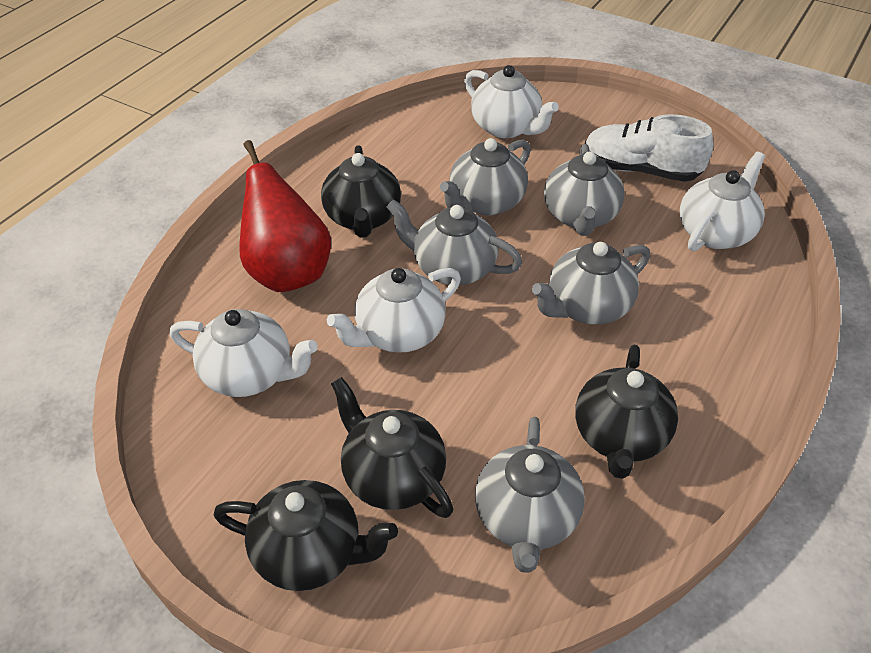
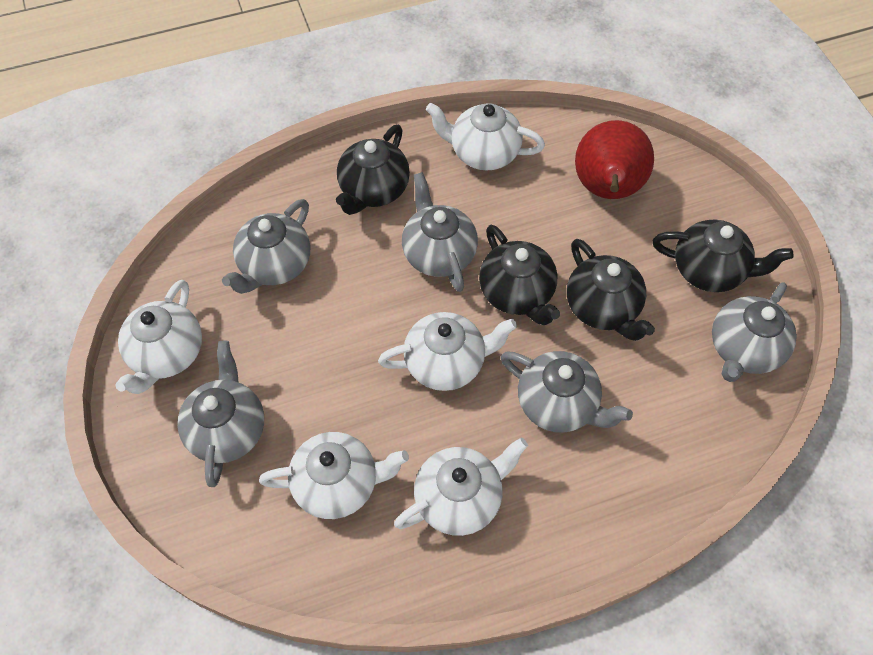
white shoe: [585,114,713,182] = 1 -> none = 0
white teapot: [170,309,318,397] [327,268,461,353] [464,65,559,138] [680,152,765,251] = 4 -> [115,280,202,394] [259,432,409,519] [378,312,517,391] [394,438,528,536] [426,103,545,171] = 5

